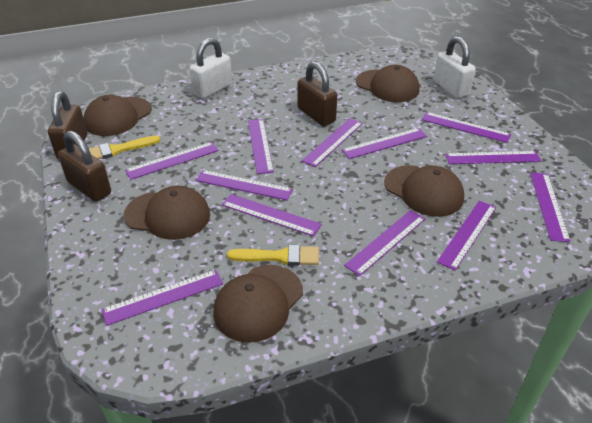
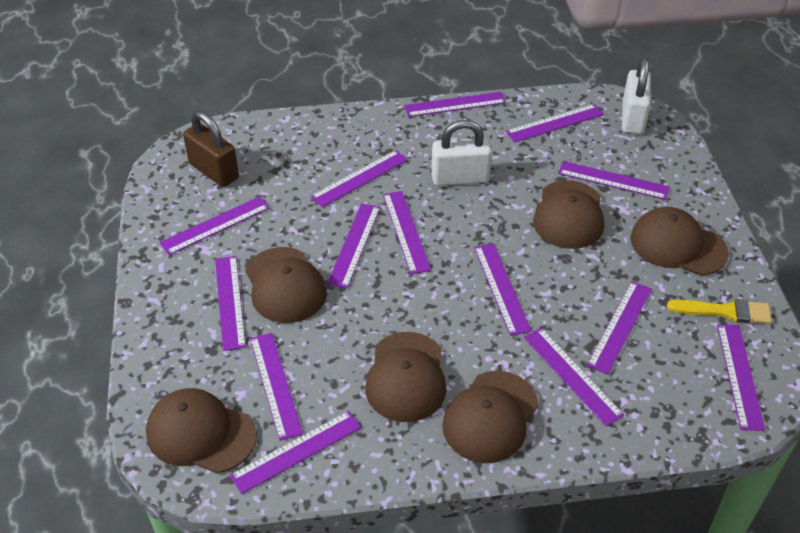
brown cap: [83,95,152,136] [124,186,210,240] [213,265,303,343] [356,65,420,102] [384,165,464,217] = 5 -> [146,388,257,473] [245,247,327,323] [365,332,446,422] [442,371,539,463] [533,180,604,249] [631,207,729,275] = 6
brown padlock: [48,91,87,160] [58,130,111,202] [297,61,337,126] = 3 -> [183,111,239,187] = 1
purple ruler: [101,270,223,326] [125,142,219,180] [195,170,293,200] [222,194,322,236] [248,119,274,174] [302,118,363,167] [342,128,427,159] [344,210,425,276] [422,112,511,143] [437,200,496,271] [445,151,541,164] [530,173,571,242] = 12 -> [159,196,270,255] [215,256,246,351] [230,411,361,494] [250,333,303,441] [311,150,408,207] [327,203,380,289] [383,191,431,274] [404,92,506,117] [474,243,531,336] [506,104,604,143] [524,328,624,426] [558,161,670,200] [587,281,652,375] [717,324,765,431] = 14
yellow brush: [89,135,161,159] [227,245,319,266] = 2 -> [667,299,772,324] = 1

